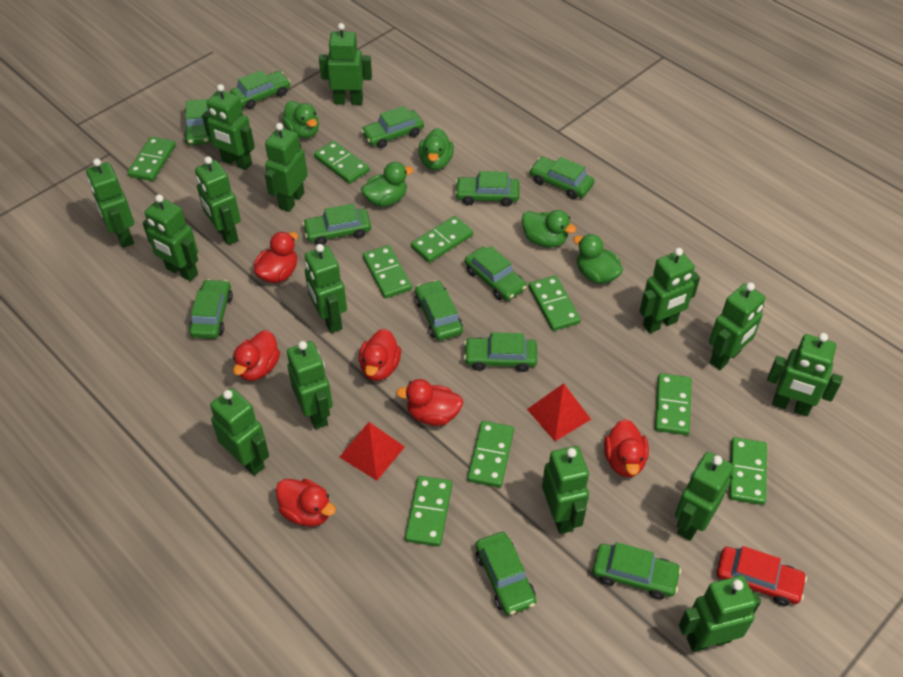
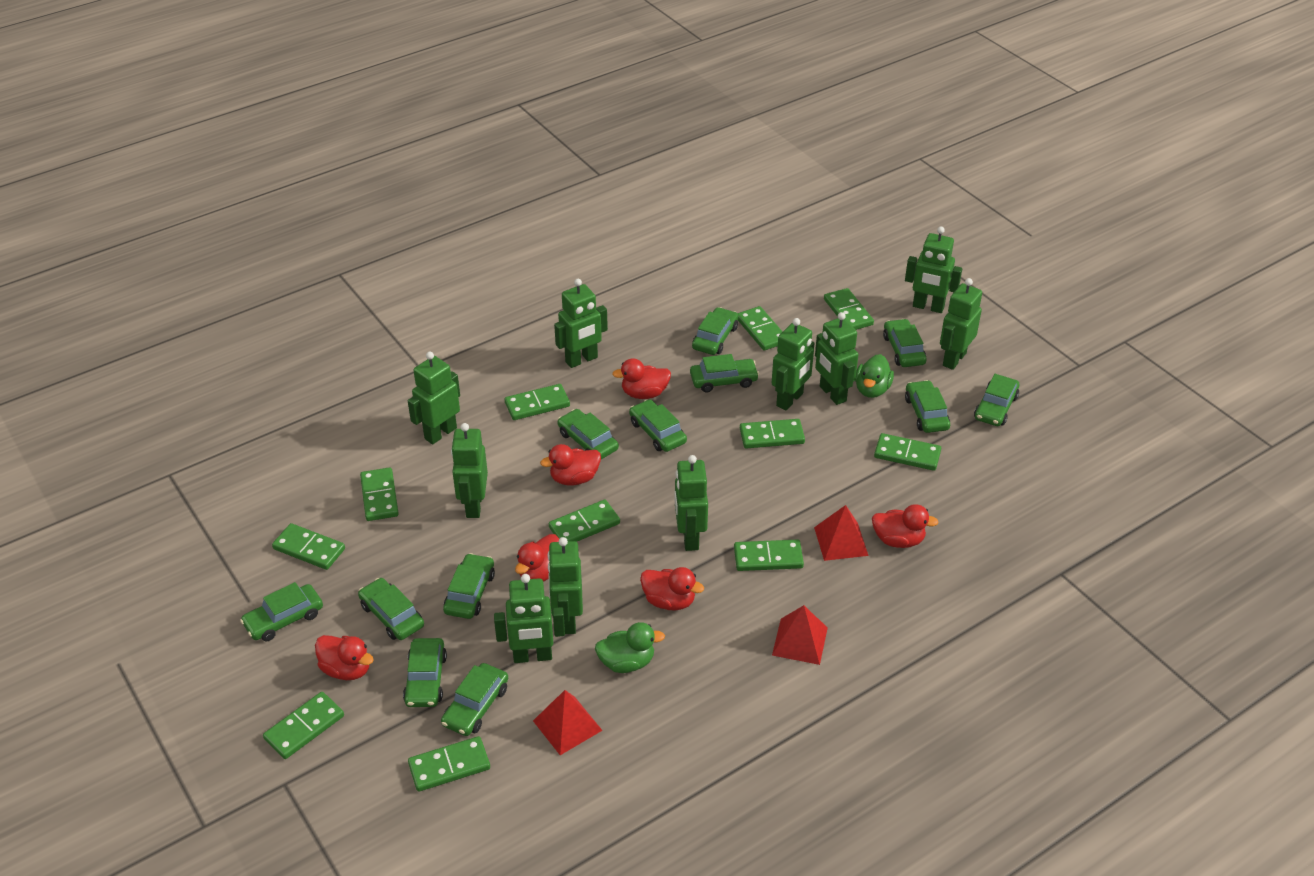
green domino: [127,137,176,181] [314,141,370,184] [363,245,412,298] [405,476,452,547] [411,216,473,263] [467,421,514,488] [529,275,581,331] [655,373,692,435] [729,437,767,505] = 9 -> [263,692,344,759] [272,523,345,570] [360,467,399,521] [408,736,490,792] [505,384,570,420] [549,499,620,542] [734,540,804,571] [738,306,783,350] [740,419,805,449] [824,288,874,330] [874,433,941,471] = 11
green duck: [282,101,319,138] [361,162,414,207] [418,128,454,170] [522,210,576,248] [573,234,623,284] = 5 -> [595,622,665,673] [855,354,894,398] = 2
green robot: [86,158,134,248] [143,194,198,281] [195,156,241,245] [202,84,255,170] [210,388,269,476] [265,123,308,212] [287,341,333,429] [305,244,347,333] [319,23,372,105] [542,446,589,534] [639,248,700,333] [675,452,733,541] [679,575,761,652] [709,282,765,370] [767,333,843,416] = 15 -> [408,352,460,444] [451,423,488,518] [494,574,565,663] [548,537,583,634] [554,279,608,368] [674,455,708,551] [772,318,814,410] [815,312,859,405] [905,227,962,313] [940,278,982,370] = 10
red car: [717,546,807,606] = 1 -> none = 0
red pyramid: [339,422,405,480] [527,383,591,441] = 2 -> [533,690,603,755] [772,605,828,665] [814,505,869,561] = 3

